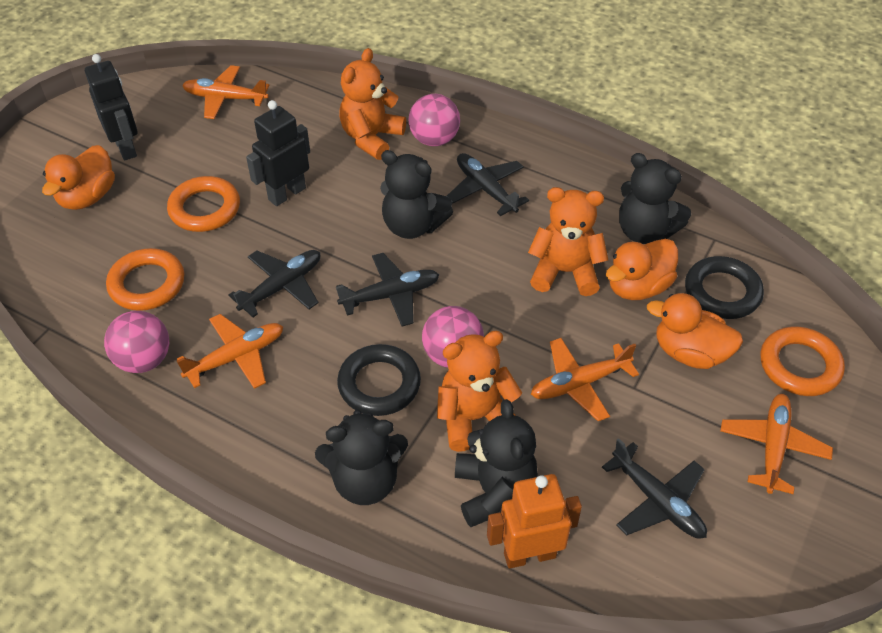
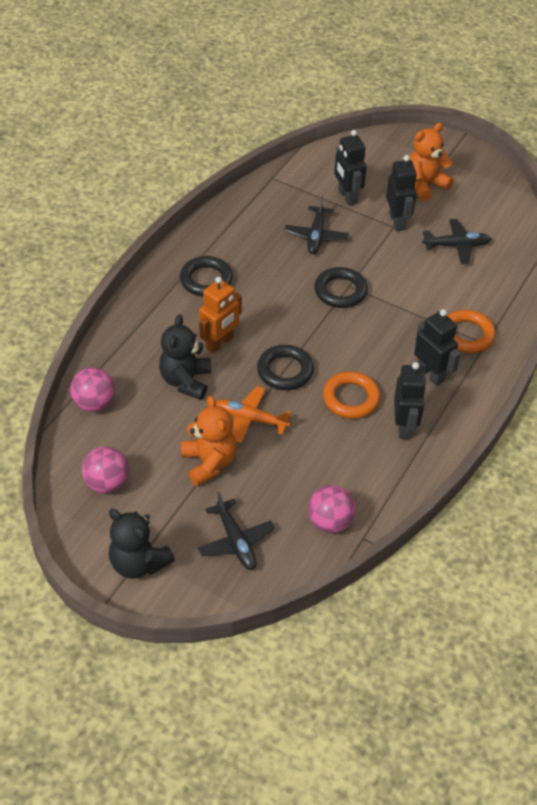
black plane: [229,250,320,317] [336,253,439,327] [447,153,529,216] [602,438,707,539] = 4 -> [198,492,275,570] [284,196,349,254] [422,219,491,264] = 3
black ring: [337,344,421,416] [685,256,764,319] = 2 -> [180,256,233,296] [257,345,314,390] [315,267,368,308] = 3
black robot: [85,54,138,160] [246,100,310,206] = 2 -> [334,130,367,206] [386,155,417,231] [394,362,427,439] [414,309,461,386] = 4
black teddy bear: [315,410,408,505] [380,150,453,239] [455,399,538,527] [619,153,691,244] = 4 -> [109,509,175,579] [159,315,212,400] = 2
orange duck: [42,145,115,210] [606,239,678,300] [647,293,743,369] = 3 -> none = 0
orange plane: [177,314,283,389] [182,65,270,119] [531,338,639,421] [720,394,833,494] = 4 -> [216,386,292,443] = 1
orange ring: [106,248,184,311] [167,176,240,232] [761,327,845,396] = 3 -> [323,372,381,419] [447,310,496,353] = 2
orange teddy bear: [339,48,406,160] [437,331,522,452] [528,187,608,296] = 3 -> [181,396,237,486] [409,122,454,201] = 2

